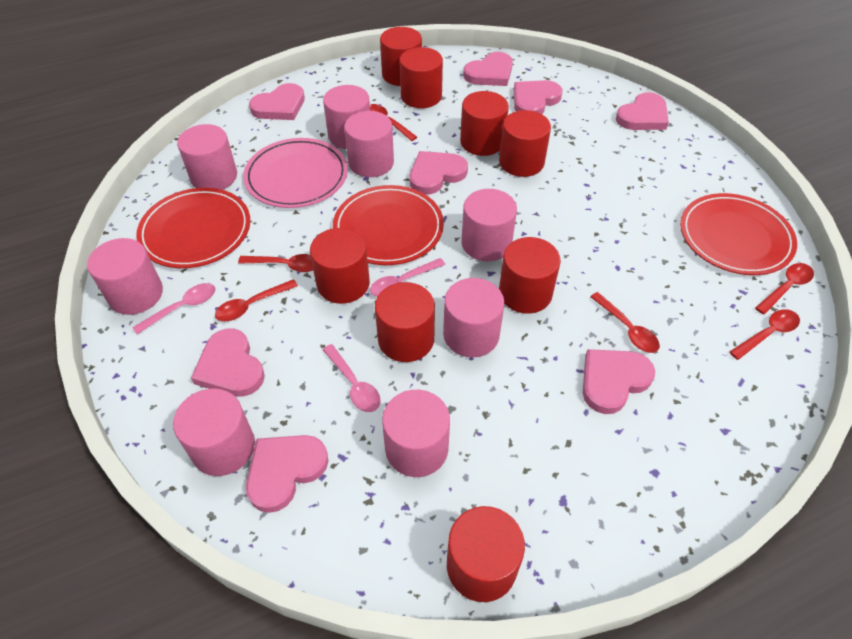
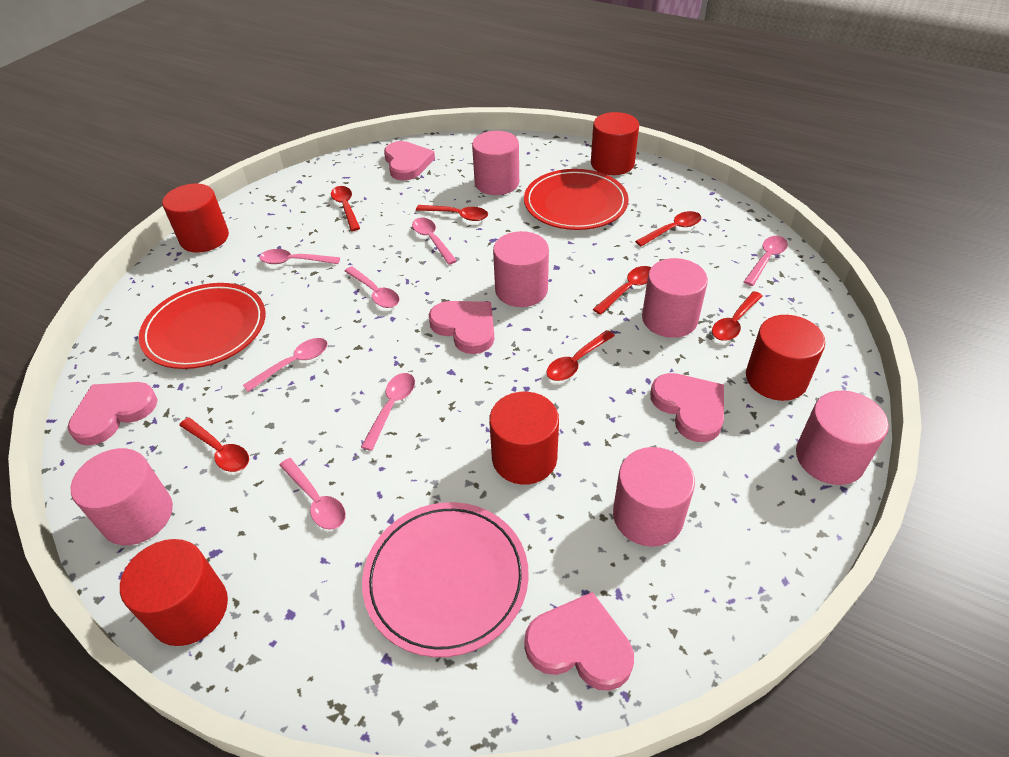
pink cylinder: [87,238,163,315] [173,388,255,476] [177,124,237,190] [323,85,370,149] [344,111,394,177] [382,390,450,477] [443,278,504,358] [461,189,517,261] = 8 -> [70,448,173,545] [472,131,519,195] [493,231,549,307] [613,447,695,547] [642,258,708,338] [796,391,889,485] = 6
pink heart: [191,328,265,397] [246,435,328,513] [249,83,305,120] [410,151,468,194] [463,52,513,86] [514,80,563,114] [583,349,655,414] [616,92,669,130] = 8 -> [68,382,157,446] [384,141,435,180] [429,301,494,354] [524,592,634,691] [650,373,724,442] = 5
pink spoon: [132,283,216,334] [322,344,381,412] [370,258,445,297] = 3 -> [243,338,328,392] [260,249,340,264] [279,458,346,530] [345,266,399,308] [361,373,415,451] [412,218,457,265] [744,236,788,286] = 7
red cylinder: [310,228,370,304] [375,282,435,362] [380,27,422,86] [399,47,443,108] [447,506,525,602] [460,91,509,156] [499,110,551,177] [499,237,561,314] = 8 -> [120,539,228,646] [162,183,229,253] [489,392,559,485] [591,112,639,175] [746,315,825,401] = 5
red plate: [136,188,250,268] [333,185,444,265] [680,193,797,275] = 3 -> [139,283,265,369] [524,169,628,230] = 2
red spoon: [215,279,298,321] [238,254,313,272] [370,104,417,141] [590,292,660,353] [729,309,800,360] [755,263,814,315] = 6 -> [179,418,249,472] [331,186,360,231] [416,205,488,221] [546,330,615,381] [593,266,651,315] [635,211,701,246] [712,291,763,341] = 7

